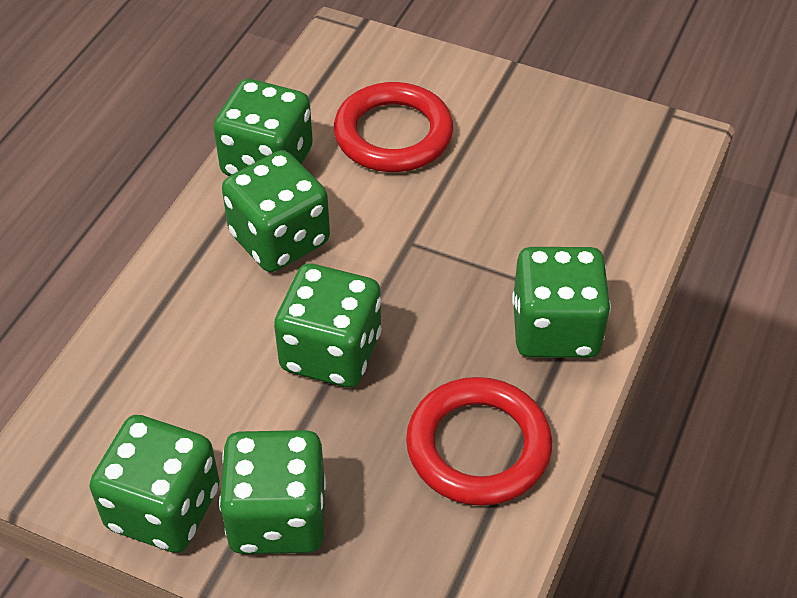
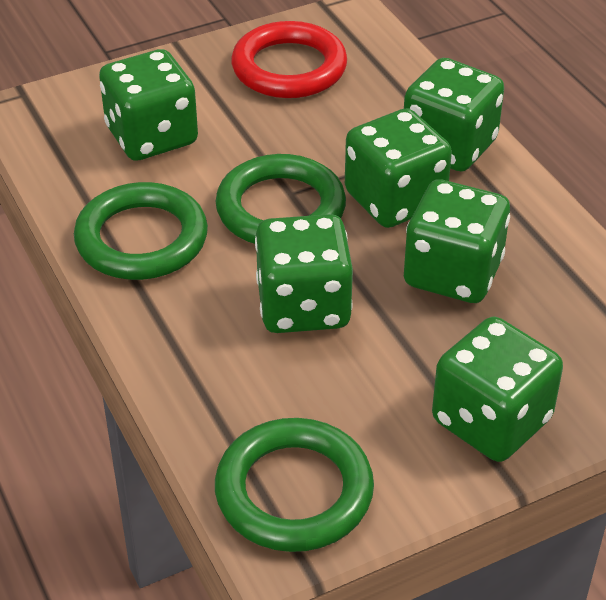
green ring: none = 0 -> [74,182,208,280] [215,418,374,552] [216,154,346,244] = 3
red ring: [334,82,453,172] [406,377,552,506] = 2 -> [231,21,347,98] = 1

